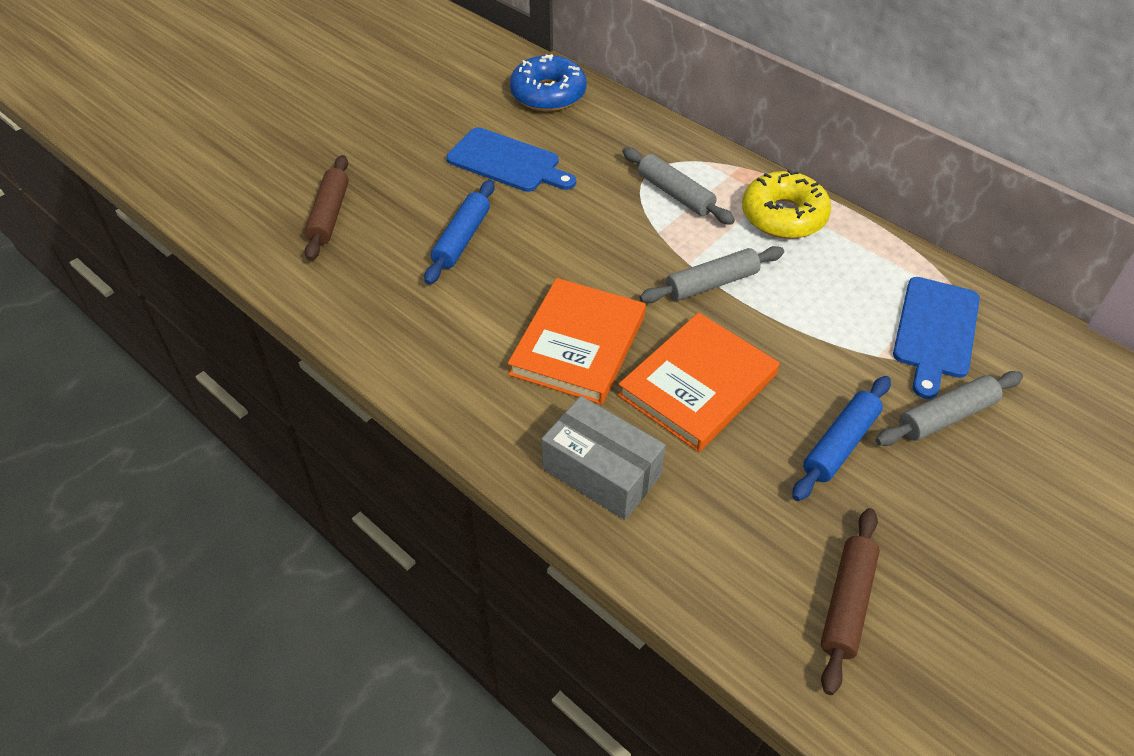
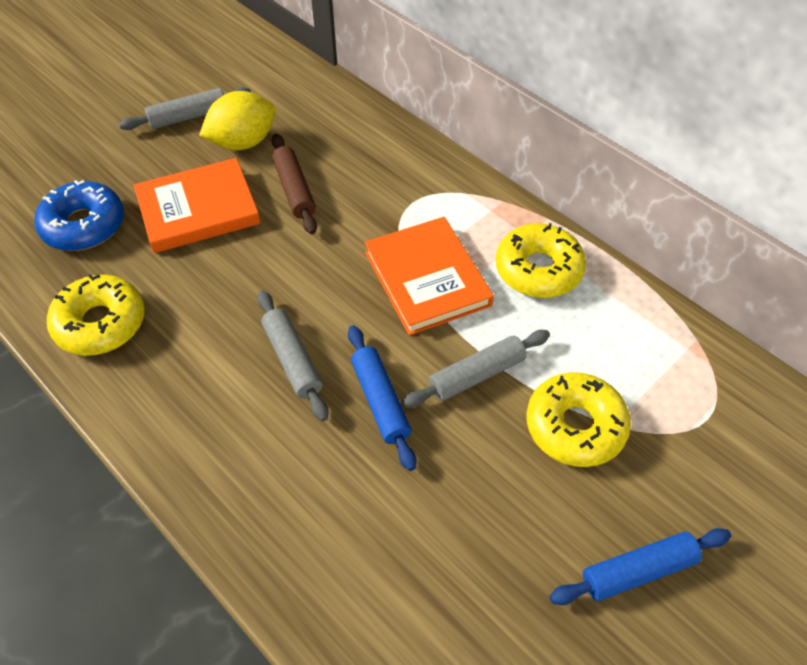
blue cutting board: [446,127,576,192] [893,277,980,399] = 2 -> none = 0
brown rolling pin: [304,155,349,261] [821,508,880,695] = 2 -> [272,134,317,234] = 1
grey box: [542,396,666,520] = 1 -> none = 0
yellow donut: [742,169,831,239] = 1 -> [47,274,145,356] [496,223,586,298] [526,372,631,467] = 3
yellow lemon: none = 0 -> [199,91,276,150] = 1

